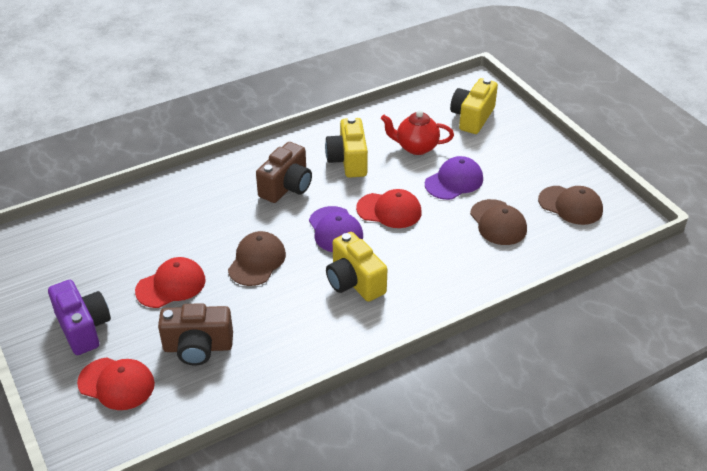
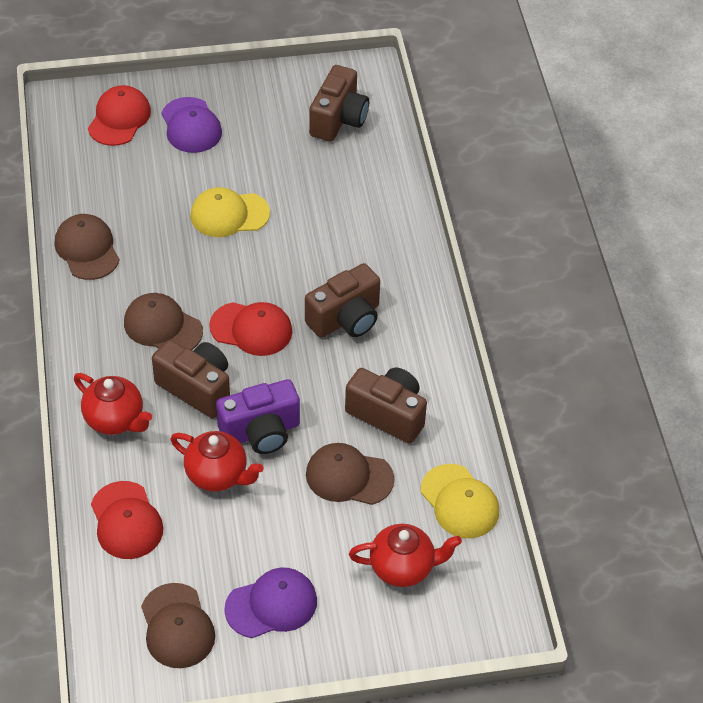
brown camera: [158,303,233,366] [256,142,312,203] = 2 -> [152,340,230,418] [305,263,380,338] [309,65,369,141] [345,368,427,444] = 4
brown cap: [228,231,286,286] [470,199,527,245] [538,186,603,225] = 3 -> [55,214,119,280] [124,293,203,350] [141,583,215,668] [306,443,394,505] = 4
red teapot: [381,110,454,155] = 1 -> [74,373,152,435] [170,431,264,492] [349,524,462,587] = 3
yellow camera: [325,117,368,178] [326,232,387,302] [450,78,498,134] = 3 -> none = 0
yellow cap: none = 0 -> [190,187,270,237] [421,464,499,538] = 2

